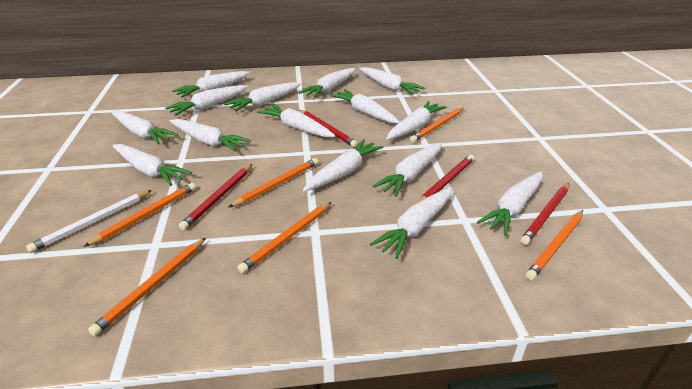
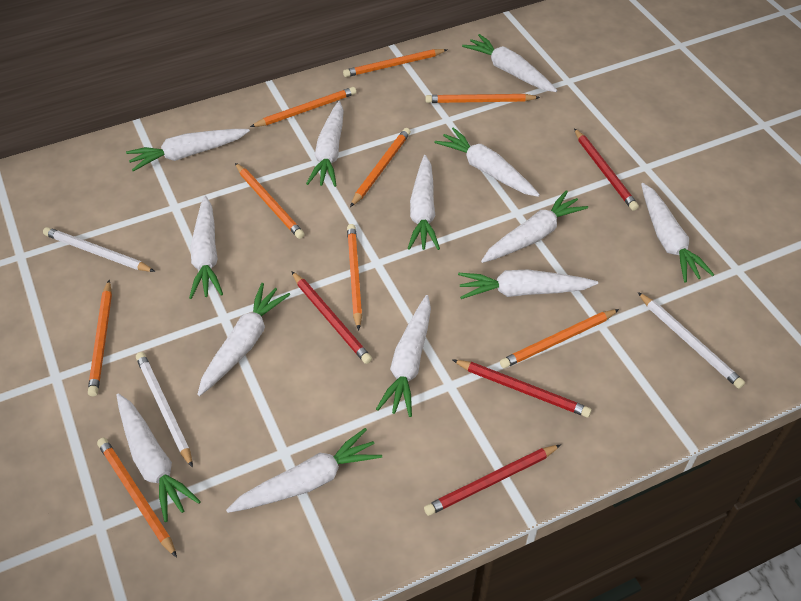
orange pencil: [83,183,196,247] [88,238,206,336] [228,158,318,208] [238,202,331,273] [410,108,464,142] [526,210,583,280] = 6 -> [88,280,112,396] [97,438,177,558] [235,163,305,239] [250,87,356,127] [343,49,448,77] [347,224,362,330] [350,128,411,207] [425,94,540,103] [500,309,619,368] = 9
white carrot: [111,110,178,145] [112,144,192,186] [165,85,248,116] [169,119,251,152] [172,71,250,98] [224,82,302,112] [257,104,335,137] [299,68,356,98] [303,139,384,191] [330,89,400,123] [359,67,425,95] [370,187,453,259] [373,142,442,197] [386,101,447,140] [477,171,543,236] = 15 -> [116,393,201,522] [126,129,250,172] [189,196,223,299] [197,283,290,396] [226,428,382,513] [306,101,344,187] [376,295,431,417] [407,155,440,250] [434,127,540,197] [458,270,598,299] [462,34,557,92] [481,190,588,263] [641,183,714,282] = 13
white pencil: [26,190,152,253] = 1 -> [43,227,155,272] [136,352,193,468] [638,292,745,389] = 3

